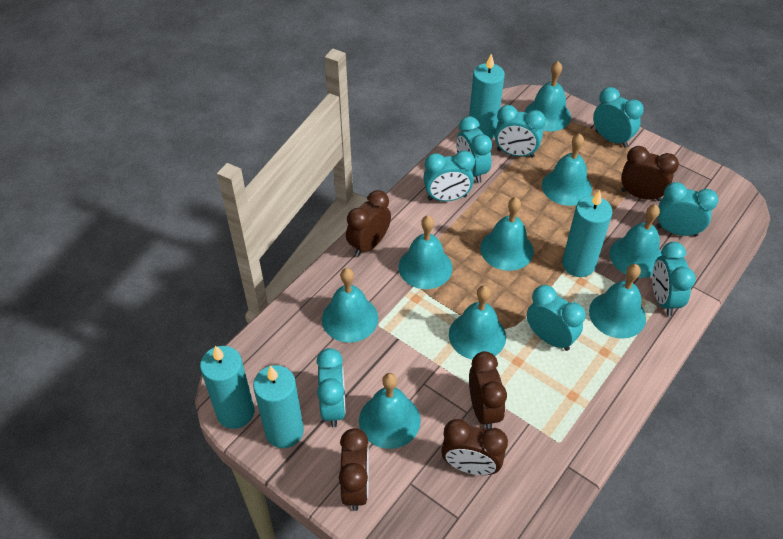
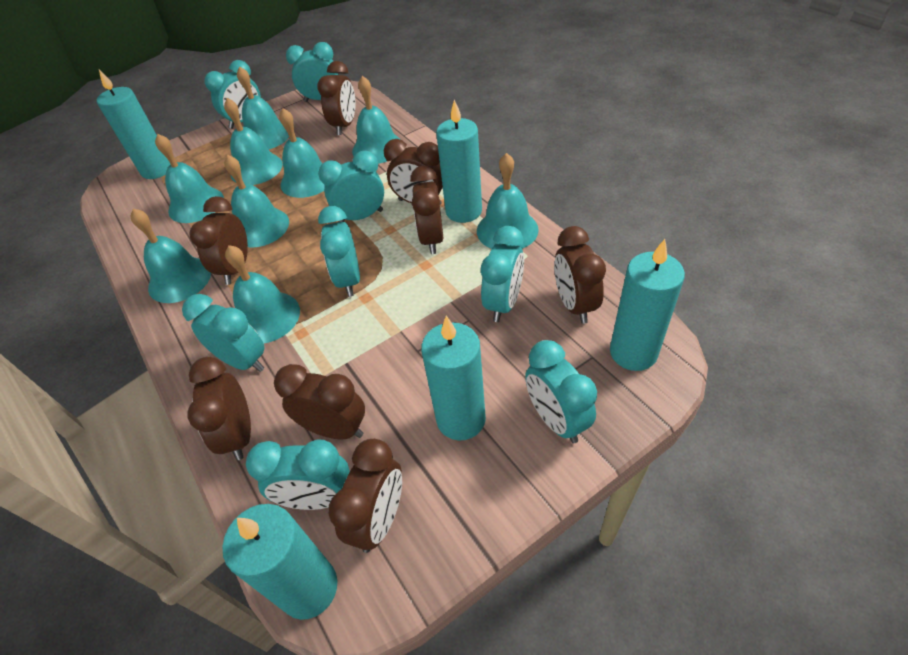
brown clock: [339,428,369,511] [346,190,391,257] [441,419,508,475] [469,351,507,429] [621,146,679,201] = 5 -> [188,357,251,460] [189,196,248,285] [274,364,365,439] [317,61,355,135] [328,439,402,553] [384,139,443,204] [410,166,443,254] [554,226,606,324] = 8
turquoise candle: [200,345,254,429] [253,365,304,448] [469,54,505,139] [562,190,612,277] = 4 -> [97,70,171,179] [222,504,337,620] [421,316,486,440] [436,100,482,223] [610,239,685,371] = 5

